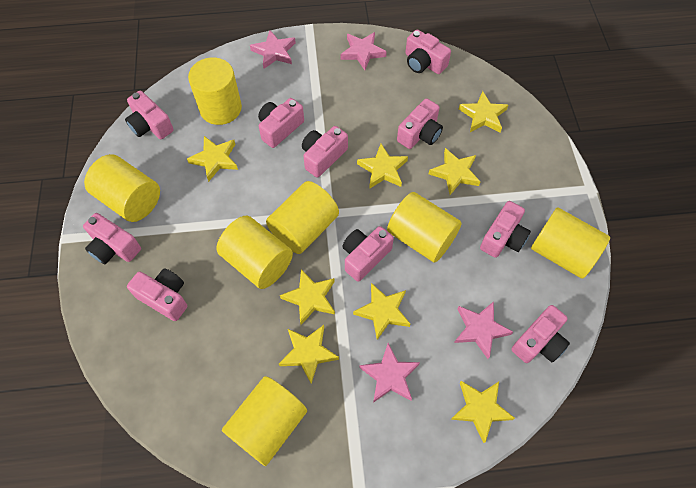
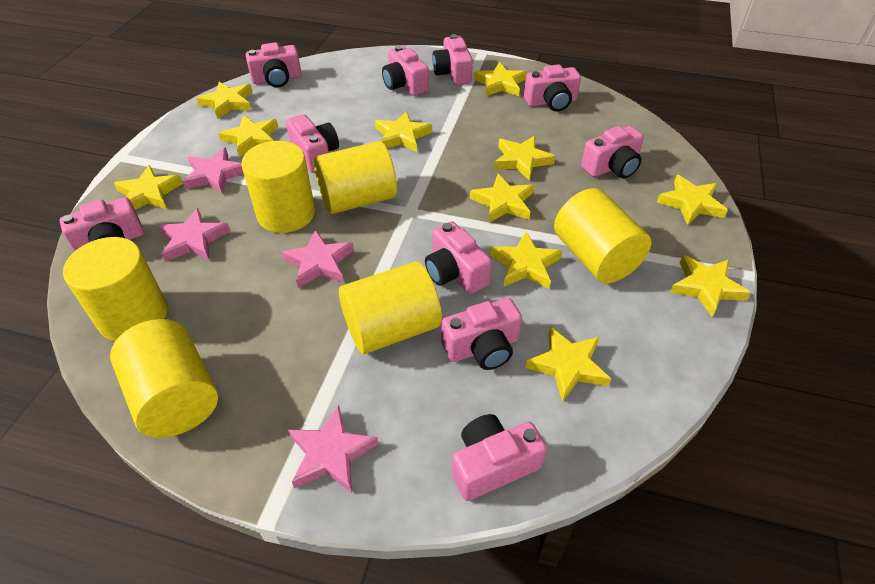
yellow cylinder: [84,154,160,222] [188,57,242,125] [216,216,293,289] [222,376,307,466] [266,181,339,254] [387,192,462,263] [531,207,610,279] = 7 -> [63,237,167,341] [110,319,218,438] [241,141,315,233] [314,141,397,214] [339,261,442,354] [554,188,651,283] = 6
yellow star: [187,136,238,182] [279,325,339,384] [280,269,335,325] [353,283,410,340] [357,144,408,189] [429,148,480,195] [450,381,515,443] [459,91,508,132] = 8 -> [114,165,183,210] [197,82,252,120] [218,115,278,157] [375,111,432,152] [470,174,534,223] [474,62,527,96] [490,232,562,289] [494,136,555,180] [526,327,611,402] [657,175,728,225] [670,255,751,317] = 11

